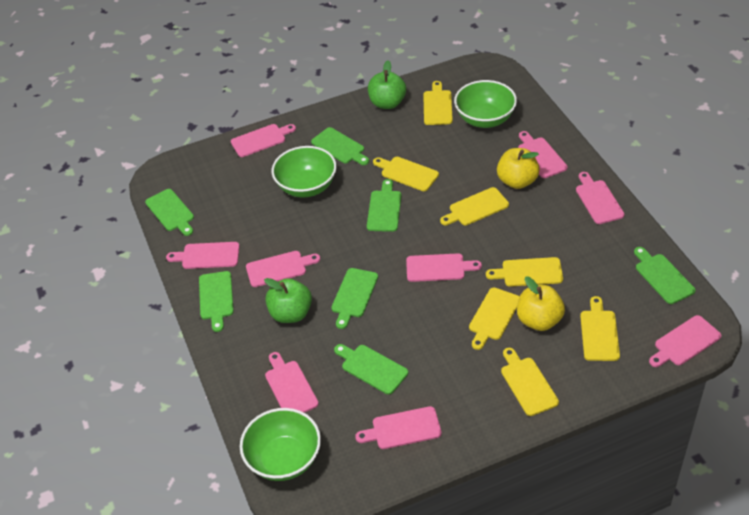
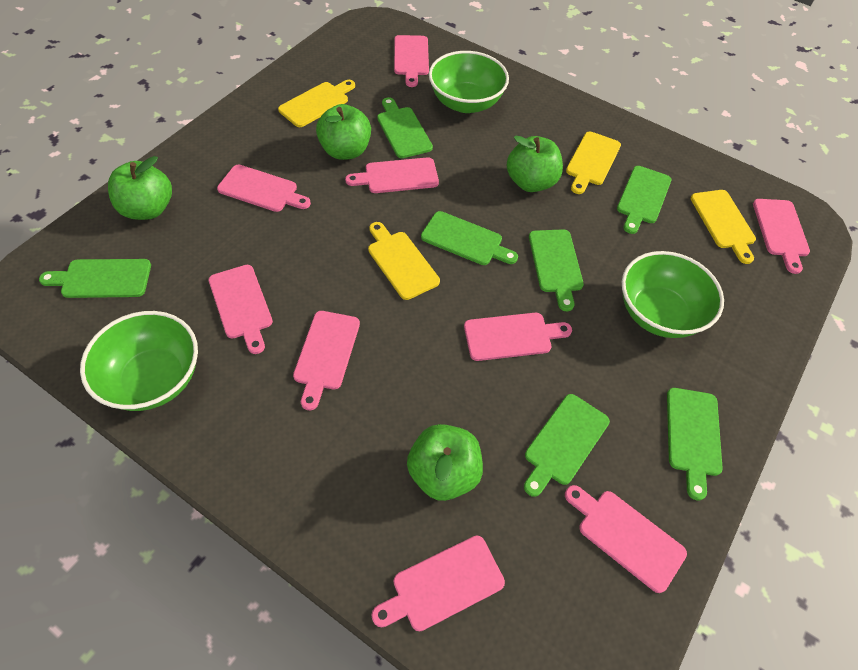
green apple: [264,278,312,323] [368,60,406,109] = 2 -> [108,156,172,220] [316,104,371,160] [407,424,483,501] [507,136,563,192] = 4
yellow apple: [497,148,540,189] [517,276,565,331] = 2 -> none = 0
yellow cutting board: [373,157,439,191] [423,81,453,125] [440,187,509,225] [469,288,520,350] [486,257,563,287] [501,348,559,416] [580,296,620,361] = 7 -> [278,80,355,127] [368,222,440,300] [566,132,621,194] [690,190,756,264] = 4

